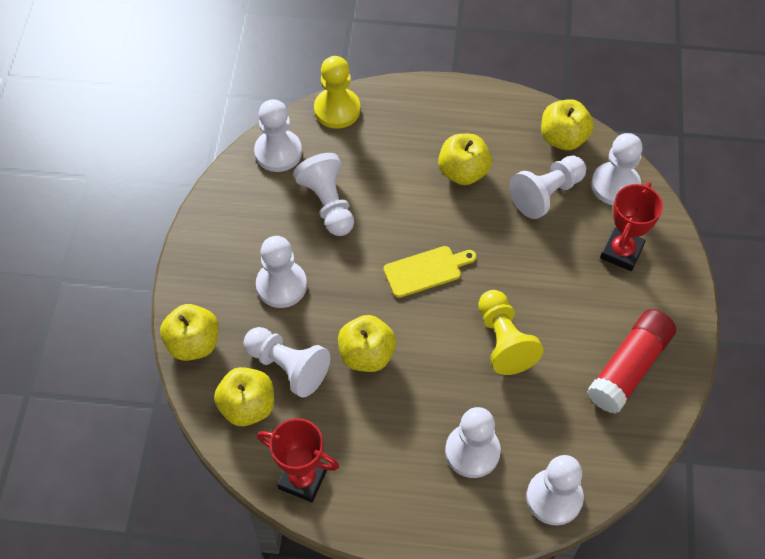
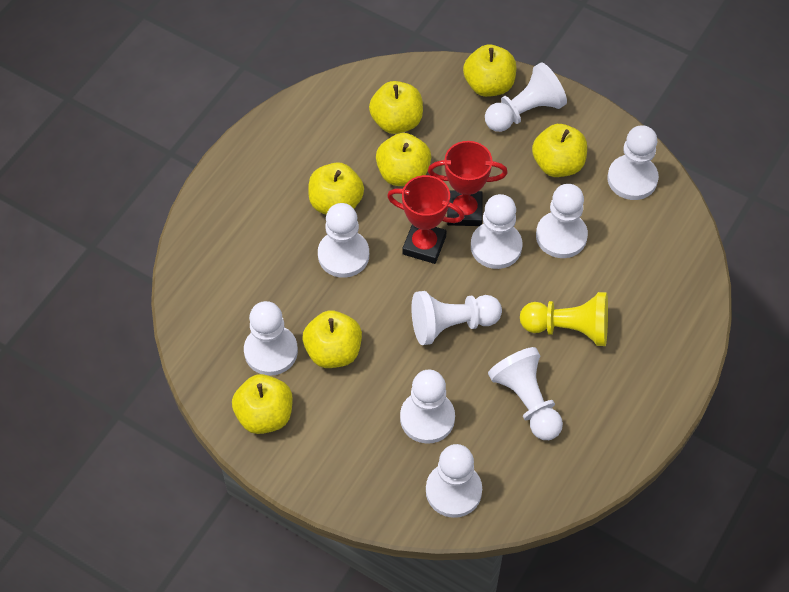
red glue stick: [587,309,676,414] = 1 -> none = 0
white pawn: [243,327,330,398] [254,99,302,172] [256,236,307,308] [293,153,354,236] [445,407,501,478] [509,155,586,219] [526,455,584,525] [591,133,643,205] = 8 -> [244,301,298,376] [318,203,369,278] [400,370,455,444] [412,291,502,345] [426,444,482,518] [471,194,522,269] [485,62,567,132] [488,347,563,440] [536,184,588,258] [607,125,659,200] = 10
yellow apple: [160,304,219,361] [214,367,274,426] [338,315,396,372] [438,134,492,185] [541,99,594,150] = 5 -> [232,374,293,434] [303,310,362,368] [308,162,364,214] [369,81,423,134] [376,133,431,186] [463,44,516,97] [532,124,587,177] = 7
yellow cutting board: [384,246,477,298] = 1 -> none = 0
yellow pawn: [314,56,360,129] [478,290,544,375] = 2 -> [520,292,608,346] = 1

